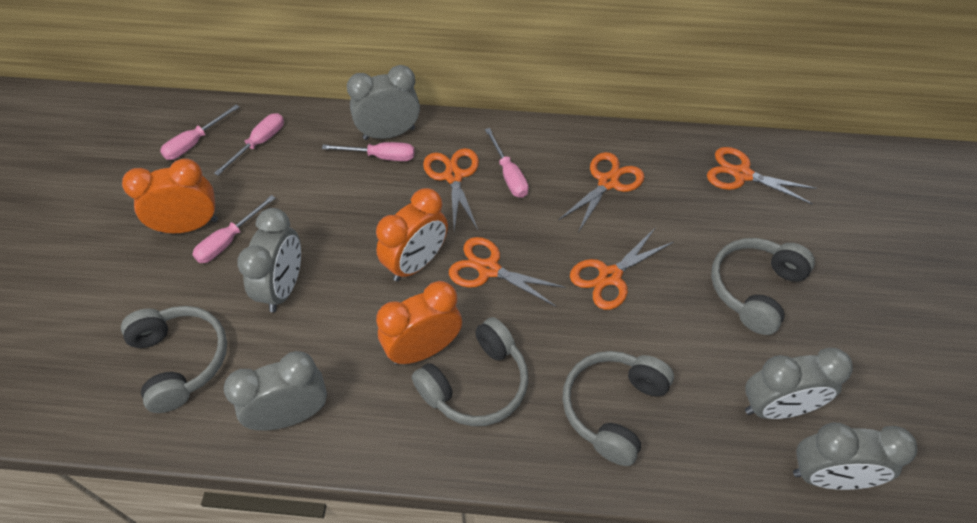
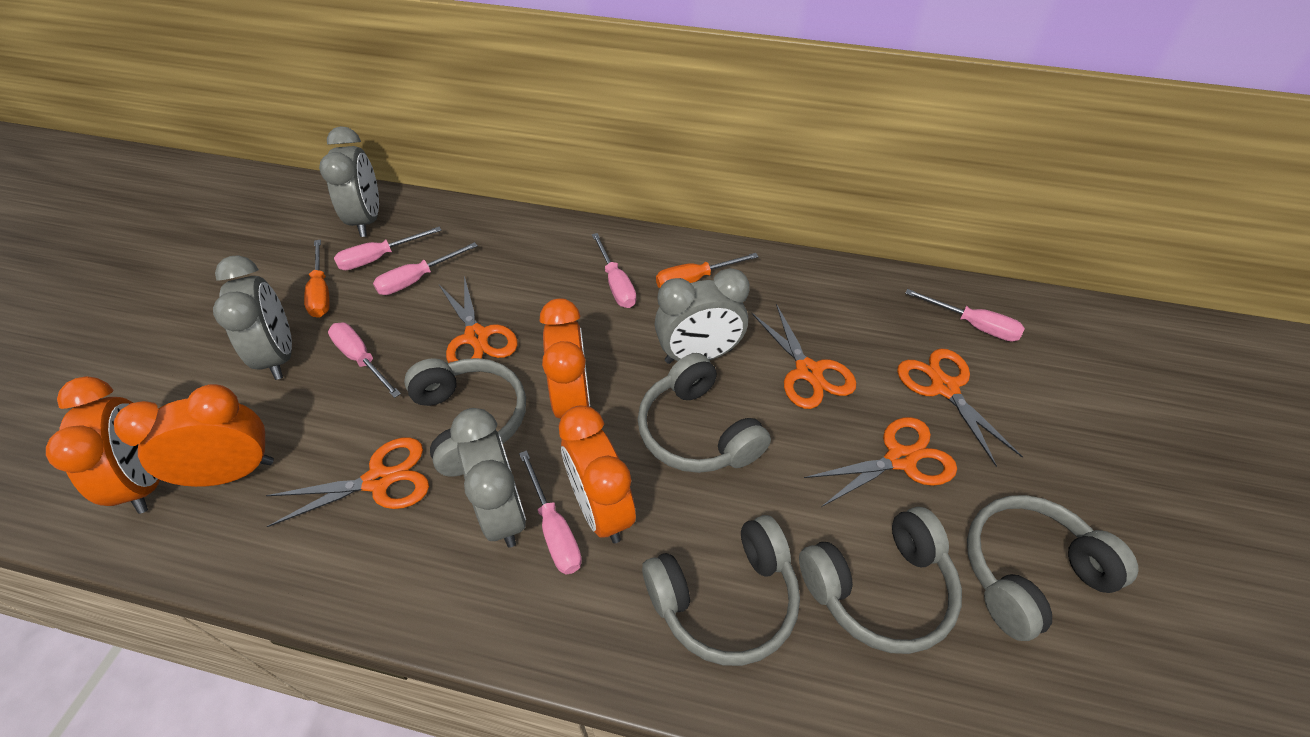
grey clock: [224,351,327,431] [237,208,301,312] [347,65,420,140] [745,348,853,419] [793,423,917,490] = 5 -> [213,255,292,380] [319,126,379,237] [450,408,526,548] [655,268,750,364] = 4
grey headphones: [121,306,227,413] [412,317,528,426] [563,351,674,466] [711,238,815,335] = 4 -> [404,358,526,477] [638,353,771,473] [642,515,800,666] [799,507,962,654] [967,495,1139,641] = 5
orange clock: [122,158,218,234] [376,188,448,281] [376,281,462,365] = 3 -> [46,376,160,514] [114,384,274,487] [540,298,590,419] [559,405,636,543] = 4
orange screwdriver: none = 0 -> [304,239,330,318] [656,253,759,288] = 2
pink screwdriver: [160,104,239,160] [192,195,275,263] [214,113,284,175] [322,142,415,161] [485,128,528,198] = 5 -> [328,322,401,398] [334,227,442,270] [373,242,478,295] [519,450,582,574] [592,233,636,308] [905,289,1025,342] = 6

